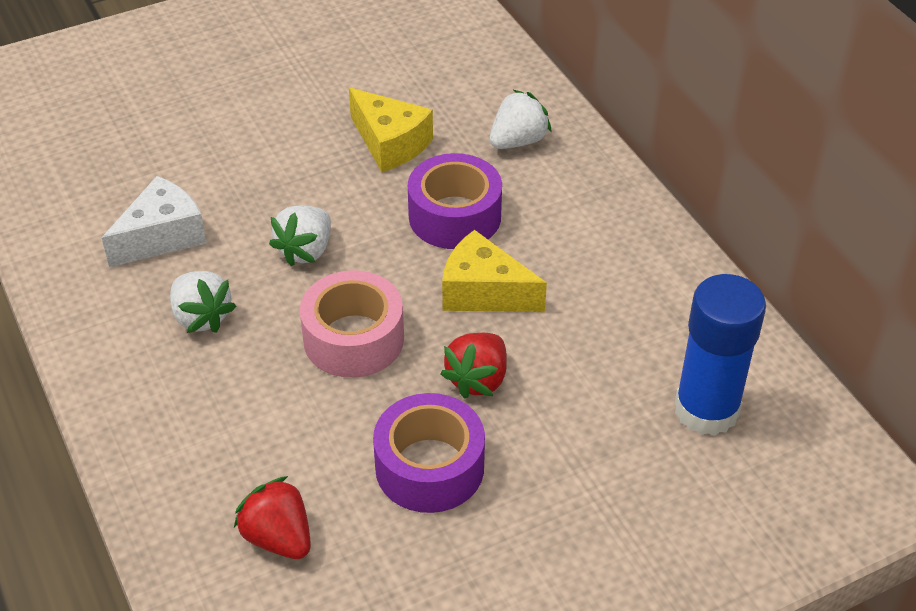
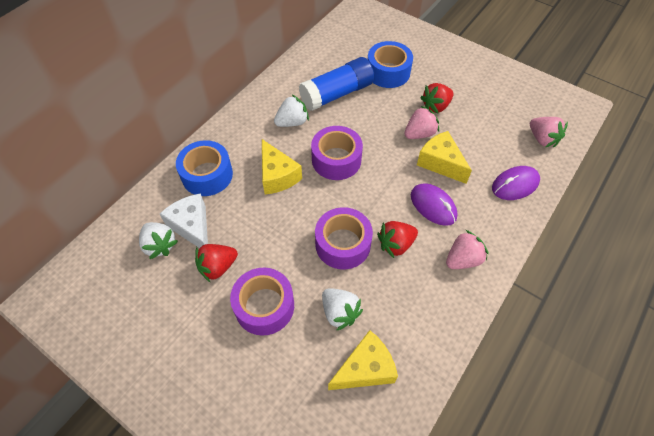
blue tape: none = 0 -> [176,140,233,196] [367,41,413,88] = 2
pink strawberry: none = 0 -> [404,106,439,139] [446,230,488,269] [530,117,568,148] = 3
pink tape: [300,270,404,378] = 1 -> none = 0
purple mouse: none = 0 -> [411,183,458,226] [492,166,540,200] = 2
purple tape: [373,393,485,513] [408,153,502,249] = 2 -> [230,268,294,336] [311,126,363,180] [315,207,373,269] = 3
red strawberry: [234,476,311,559] [440,333,507,399] = 2 -> [195,244,238,283] [377,221,418,258] [420,83,454,113] = 3
yellow cheese: [349,88,433,172] [442,230,547,312] = 2 -> [262,139,302,194] [328,330,398,390] [417,131,472,184] = 3

